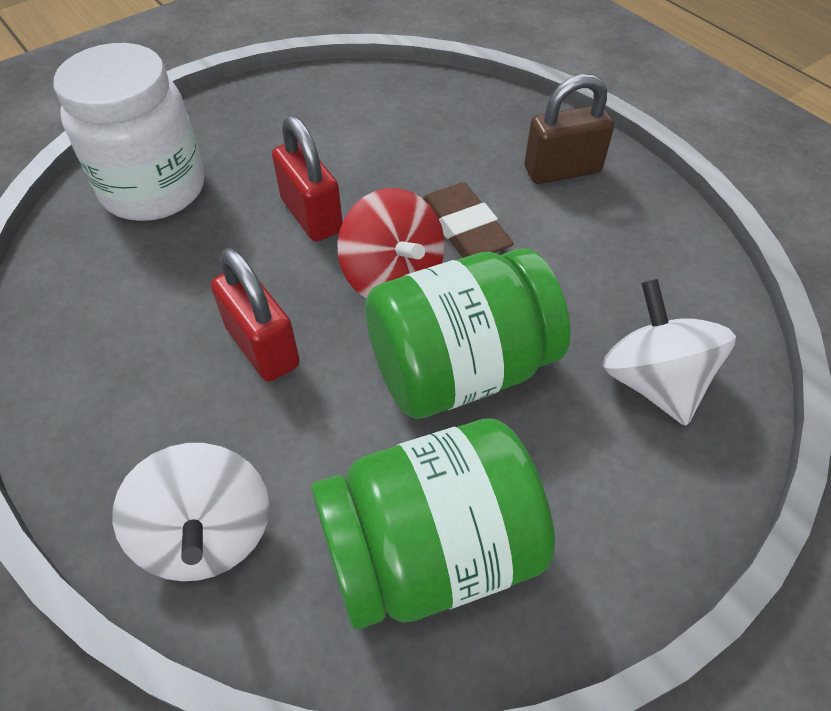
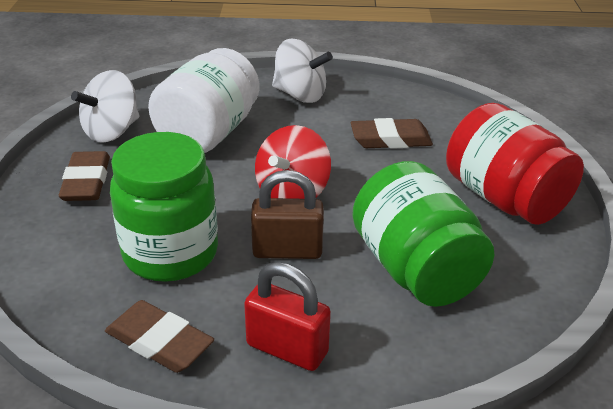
brown eraser: [422,182,514,258] = 1 -> [59,151,110,201] [105,300,214,373] [351,118,433,149] = 3
red jar: none = 0 -> [446,103,584,225] = 1
red padlock: [211,248,300,382] [272,116,343,242] = 2 -> [244,262,331,371] = 1

